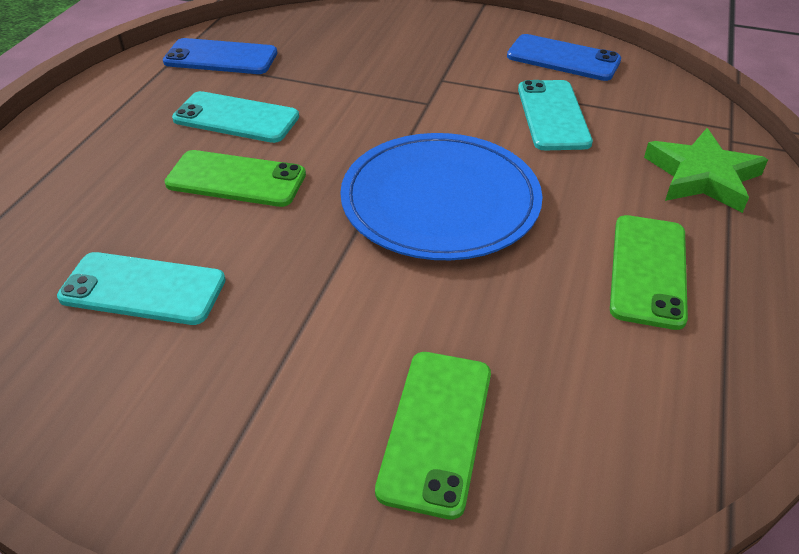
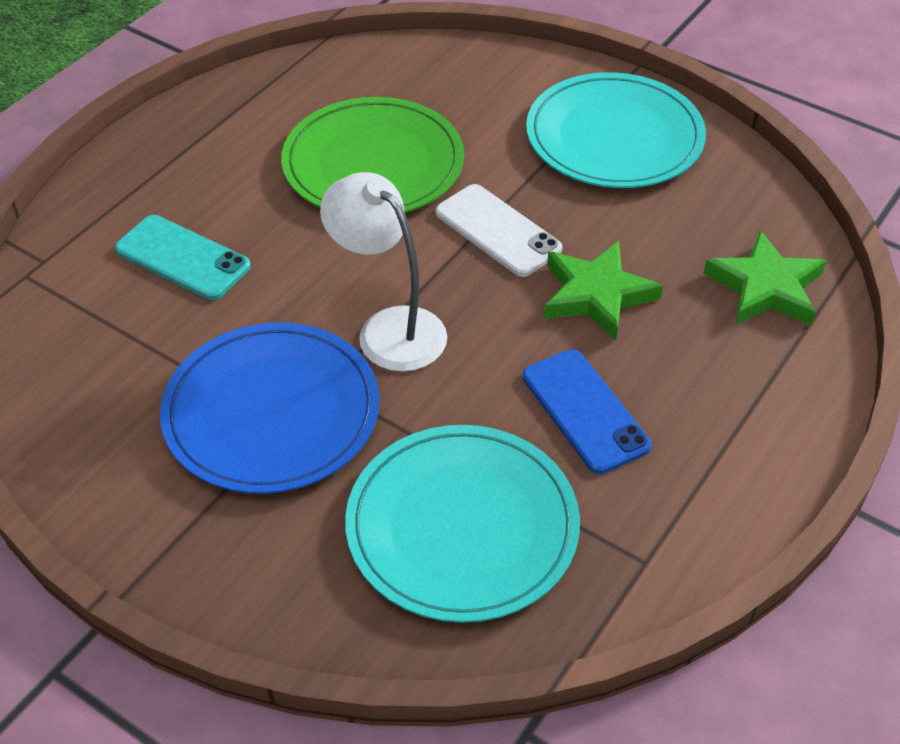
blue phone: [163,38,277,74] [507,34,621,81] = 2 -> [522,349,651,474] = 1
green phone: [165,150,306,207] [375,352,491,520] [610,215,688,330] = 3 -> none = 0
green plate: none = 0 -> [281,97,464,213] = 1
green star: [644,128,768,213] = 1 -> [544,241,663,341] [703,231,826,326] = 2
turquoise phone: [57,252,226,325] [172,91,299,143] [518,80,593,150] = 3 -> [115,215,251,300] = 1
turquoise plate: none = 0 -> [345,425,580,623] [526,72,706,188] = 2
white lamp: none = 0 -> [320,172,447,372] = 1
white phone: none = 0 -> [435,184,562,277] = 1

